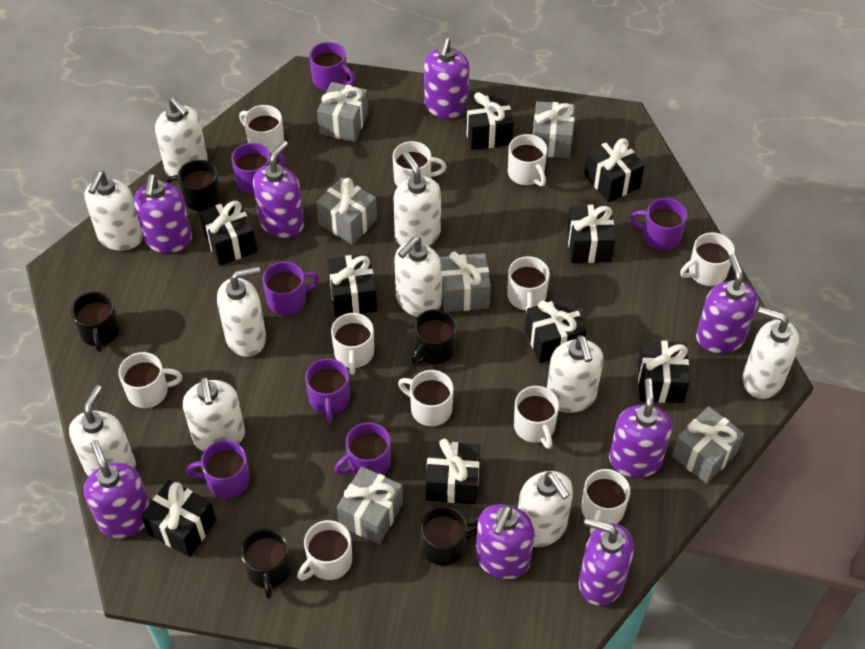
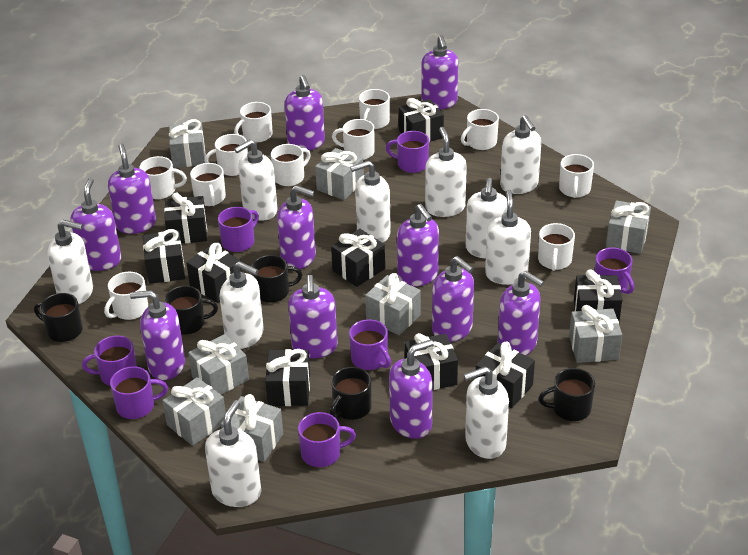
grey gift: [316,177,377,245] [317,82,368,142] [337,466,403,544] [440,251,491,312] [533,101,575,158] [672,406,744,484] = 6 -> [163,377,226,446] [169,119,206,168] [188,334,249,395] [221,394,283,462] [315,148,364,200] [365,273,421,335] [569,305,622,363] [606,200,651,254] = 8
purple soap dispenser: [84,440,150,538] [134,174,192,253] [253,141,304,238] [424,38,470,118] [476,504,535,579] [579,517,634,606] [609,378,672,478] [696,254,758,354] = 8 -> [71,178,121,271] [108,143,156,234] [130,290,185,380] [277,185,316,269] [284,75,325,150] [288,275,338,358] [389,339,434,439] [397,204,439,287] [421,35,458,109] [432,256,474,342] [498,271,544,356] = 11

